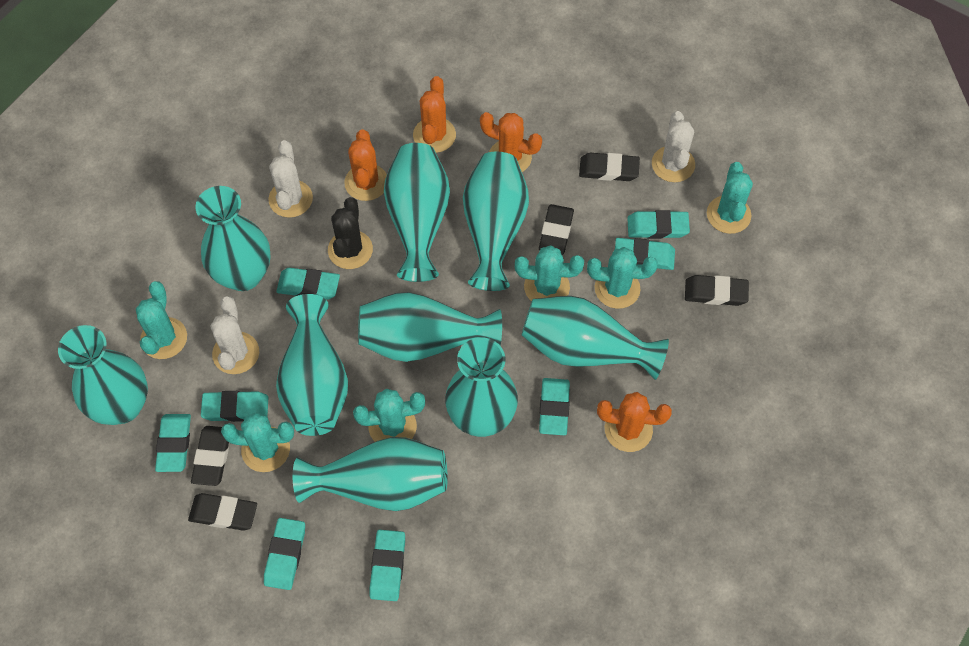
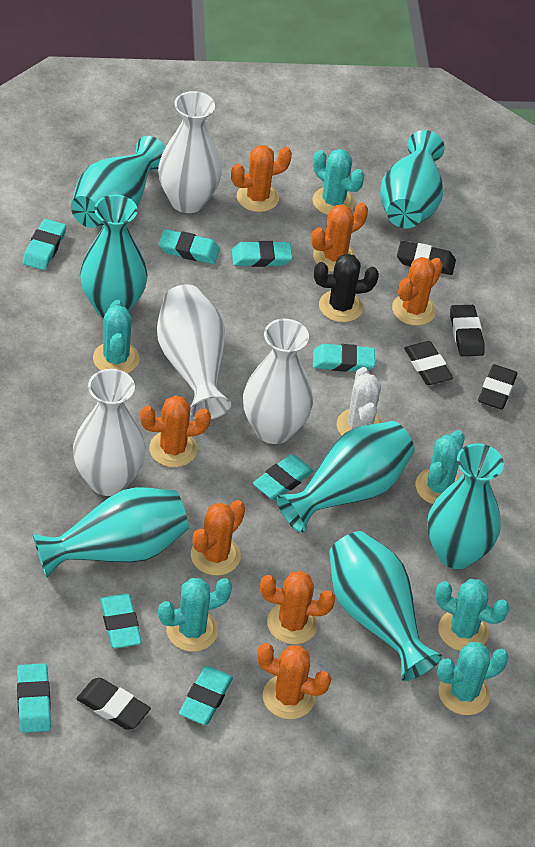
orange cactus: [344,129,387,201] [413,76,456,153] [480,112,542,172] [597,392,672,452] = 4 -> [140,396,211,467] [191,500,245,576] [231,145,292,212] [257,643,331,719] [260,571,335,644] [312,203,368,272] [392,257,443,326] = 7
turquoise vase: [58,325,148,425] [195,186,271,291] [276,294,348,436] [293,437,448,511] [358,292,502,362] [384,143,450,282] [445,338,518,437] [463,152,529,291] [522,296,669,380] = 9 -> [33,487,189,578] [71,136,166,228] [80,194,147,317] [277,421,414,533] [329,531,442,681] [380,130,445,228] [427,443,504,569] = 7
white cactus: [211,296,259,374] [269,140,313,218] [652,111,695,182] = 3 -> [337,367,382,436] = 1
white vase: none = 0 -> [73,369,146,496] [157,284,231,419] [158,91,222,213] [243,319,313,444] = 4

